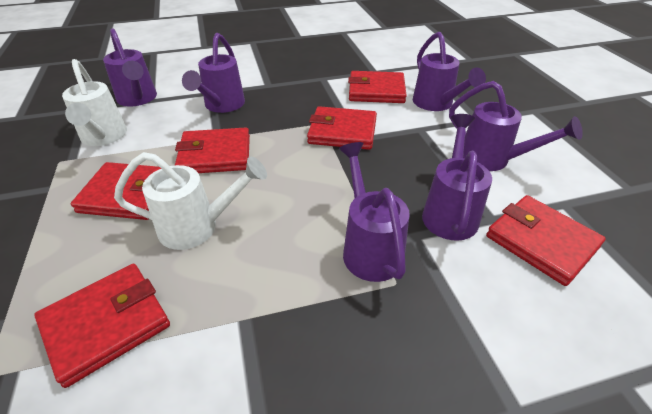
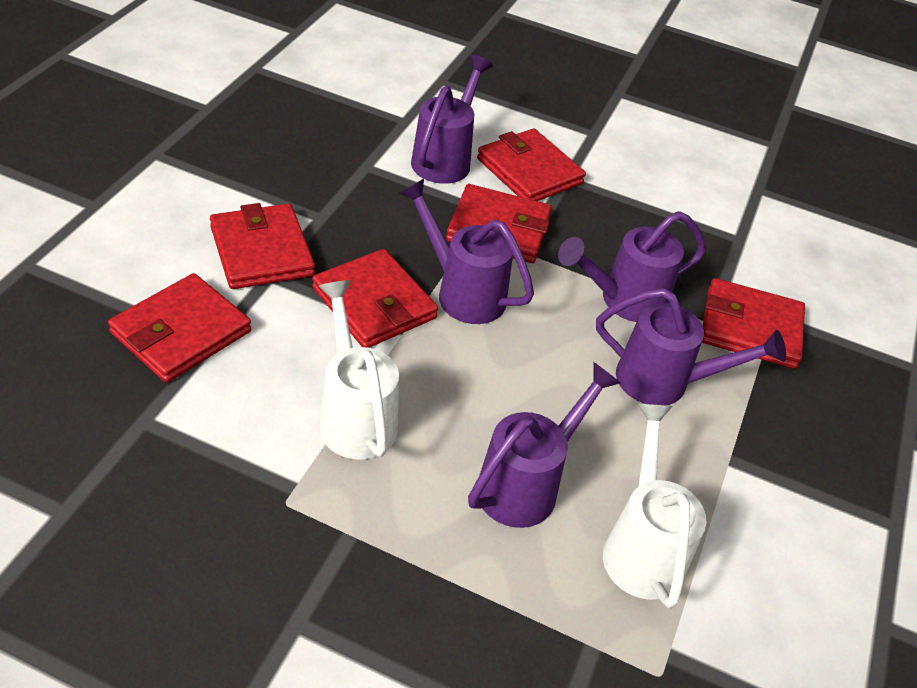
purple watering can: [103,28,157,106] [182,33,245,113] [339,142,410,282] [413,32,486,111] [422,114,492,241] [449,81,583,171] = 6 -> [399,179,534,324] [411,55,493,184] [468,362,621,528] [558,211,706,322] [596,288,786,405] = 5

